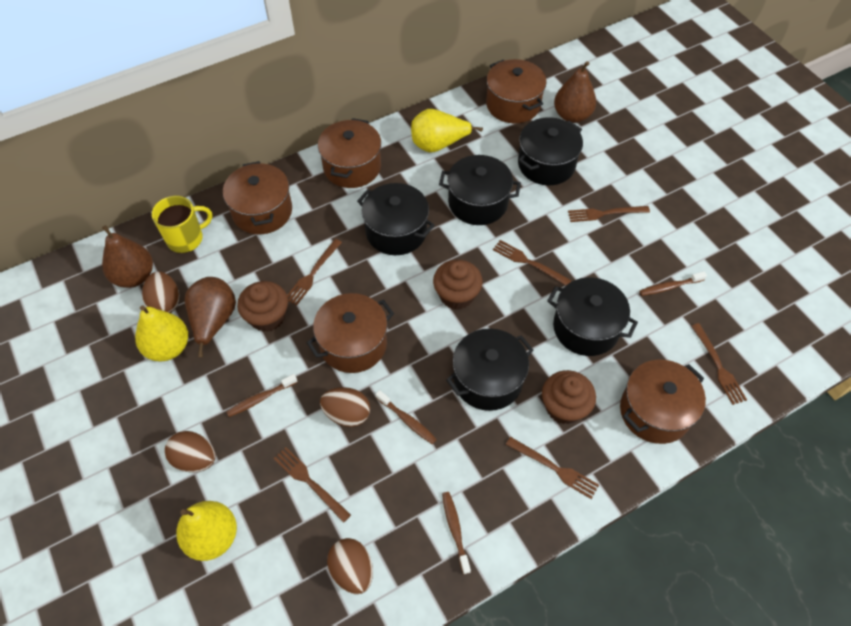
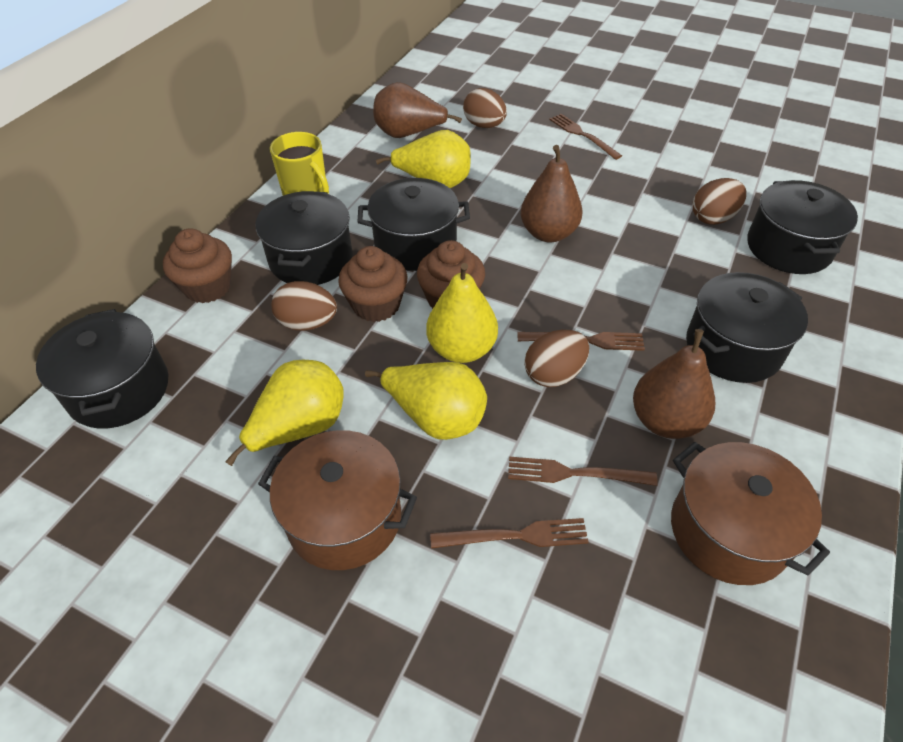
brown fork: [274,447,351,523] [287,239,342,305] [493,240,572,285] [506,437,599,499] [568,206,650,222] [692,323,747,405] = 6 -> [430,518,589,549] [508,457,658,486] [518,332,645,351] [549,114,622,160] = 4
brown pot: [223,161,292,234] [307,293,394,373] [318,118,381,188] [486,59,546,123] [620,360,706,444] = 5 -> [258,430,417,570] [671,442,830,585] = 2
brown toothbrush: [226,374,297,417] [376,390,437,444] [442,492,471,574] [639,272,707,296] = 4 -> none = 0
yellow pear: [135,305,188,362] [176,501,237,561] [411,109,483,153] = 3 -> [225,360,344,466] [365,362,487,440] [376,130,471,188] [426,263,498,363] = 4

